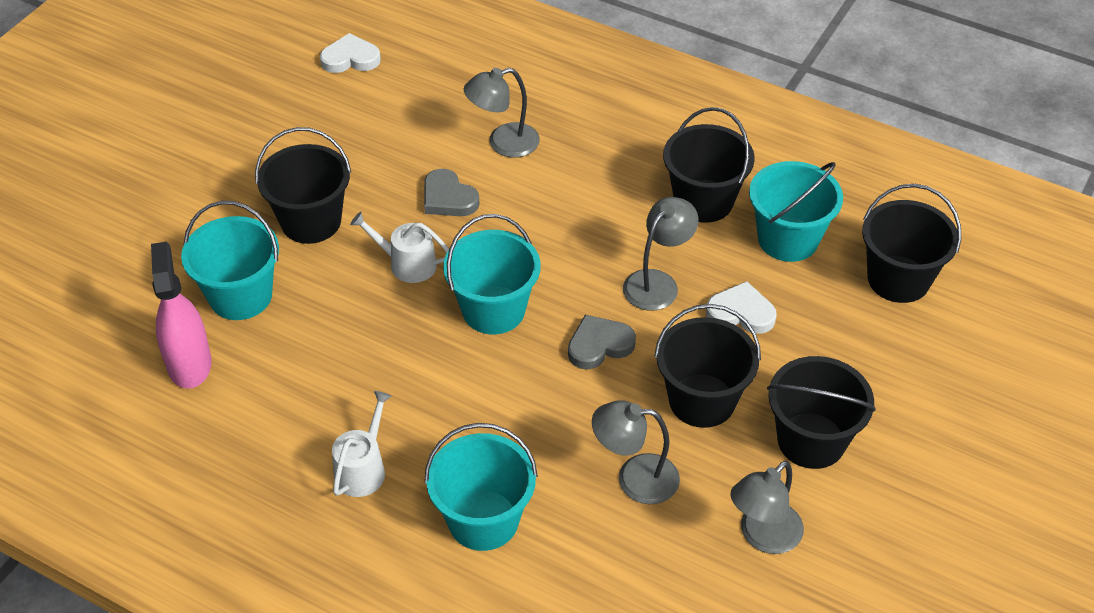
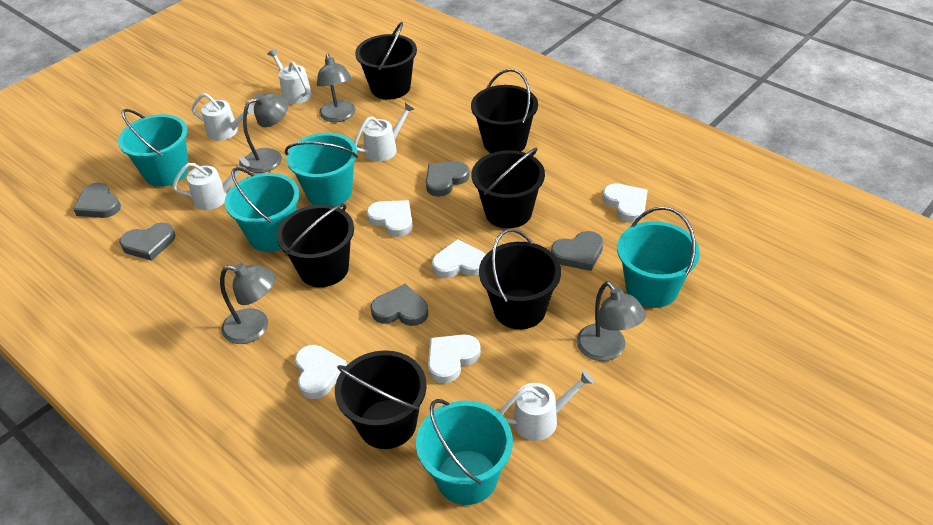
black bucket: [255,127,351,244] [654,304,761,428] [663,107,755,223] [767,356,876,469] [862,184,961,303] = 5 -> [276,204,354,287] [335,350,427,449] [355,22,417,99] [471,69,538,153] [472,148,545,228] [479,229,561,329] = 6
grey heart: [424,169,480,216] [568,315,636,369] = 2 -> [73,182,121,218] [119,222,175,261] [371,284,428,326] [426,161,470,197] [551,231,603,271] = 5
pink spray bottle: [151,242,211,389] = 1 -> none = 0
turquoise bucket: [181,201,279,320] [424,423,538,551] [443,214,540,334] [749,161,843,262] = 4 -> [118,109,189,187] [225,167,299,252] [285,133,358,206] [416,399,513,505] [617,207,700,308] = 5
white heart: [320,33,381,73] [706,281,777,334] = 2 -> [295,345,347,399] [366,200,413,237] [428,334,481,383] [432,239,486,278] [603,183,648,222] = 5
white watering can: [332,391,392,497] [350,212,449,283] = 2 -> [172,157,250,210] [192,93,254,141] [268,49,312,104] [354,103,414,162] [499,370,594,441] = 5

